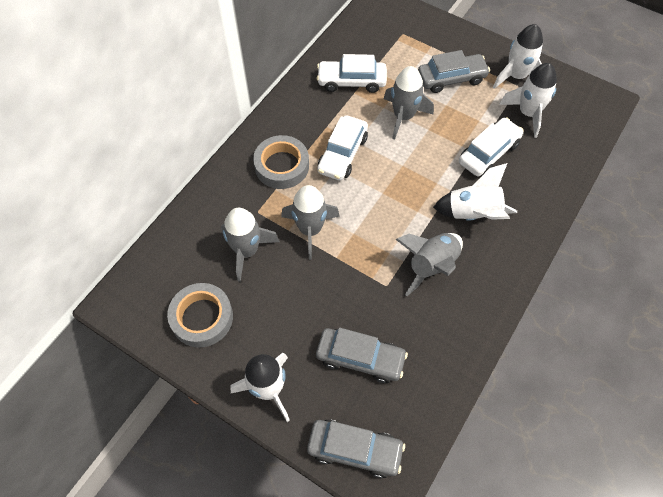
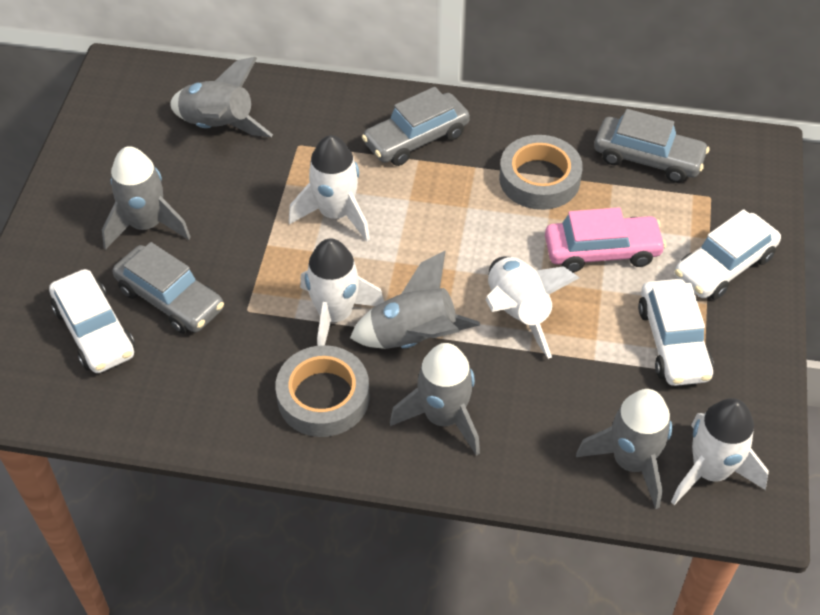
grey rocket: [221,208,280,282] [281,185,340,260] [384,66,434,140] [395,233,463,296] = 4 -> [102,146,191,249] [170,57,273,137] [350,251,480,349] [390,343,480,456] [576,389,672,509] = 5
pink car: none = 0 -> [545,207,666,272] = 1

